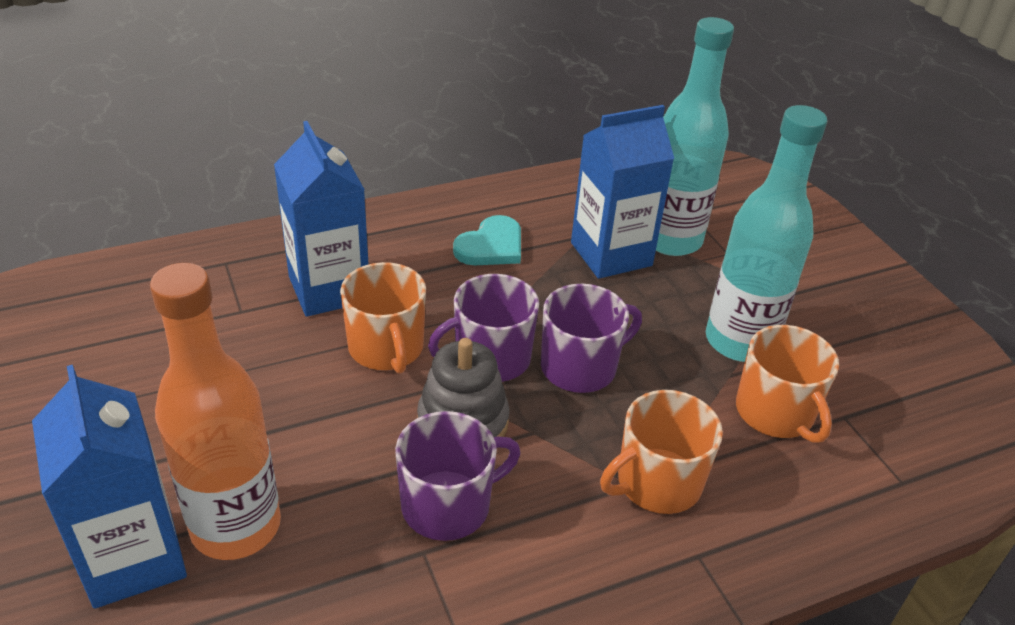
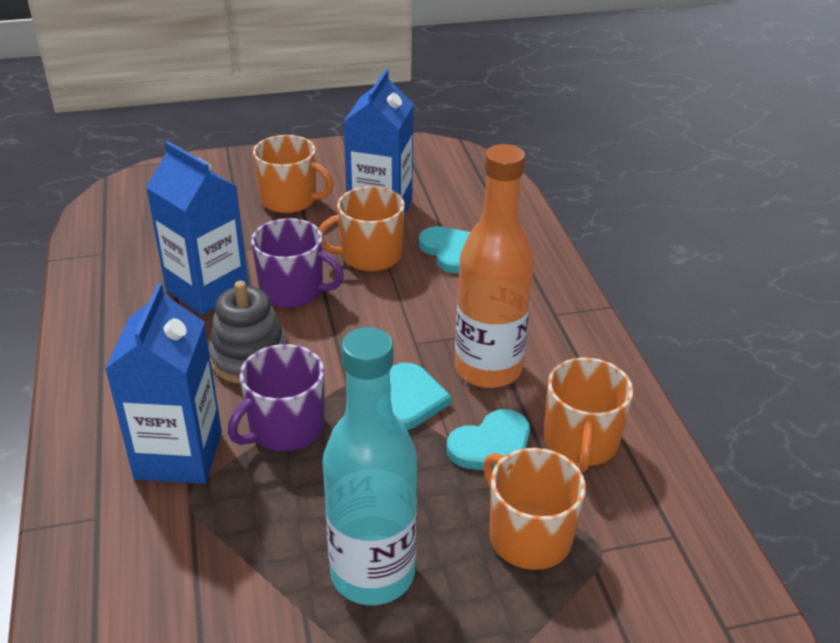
orange mug: [340,262,426,374] [600,390,723,514] [736,325,839,443] = 3 -> [253,135,334,213] [319,186,405,271] [483,448,586,570] [544,357,633,472] = 4
purple mug: [395,411,521,541] [428,274,539,382] [541,284,642,393] = 3 -> [228,344,325,451] [251,218,344,308] = 2
turquoise bottle: [656,17,734,256] [706,105,827,362] = 2 -> [323,327,417,605] = 1
turquoise heart: [453,215,521,265] = 1 -> [390,363,452,430] [419,226,470,273] [447,409,530,470] = 3

